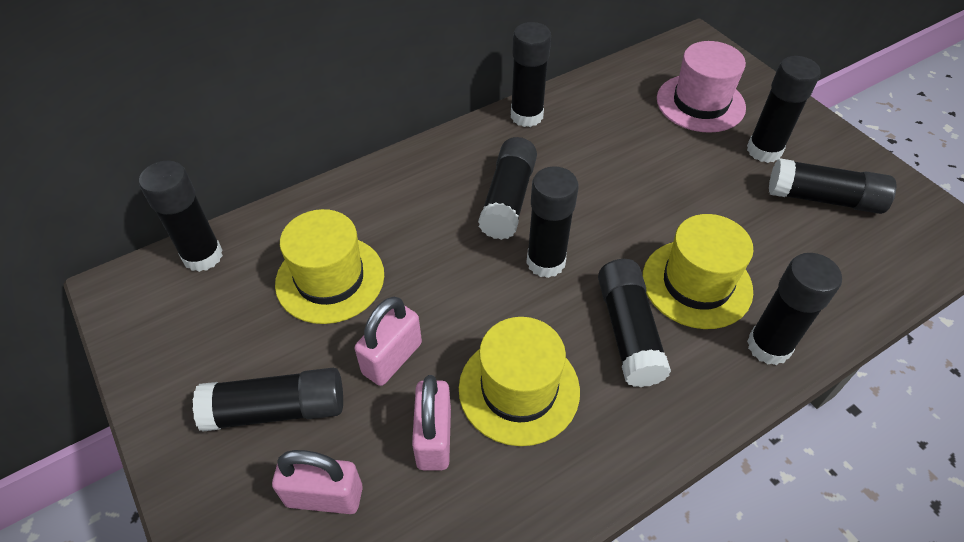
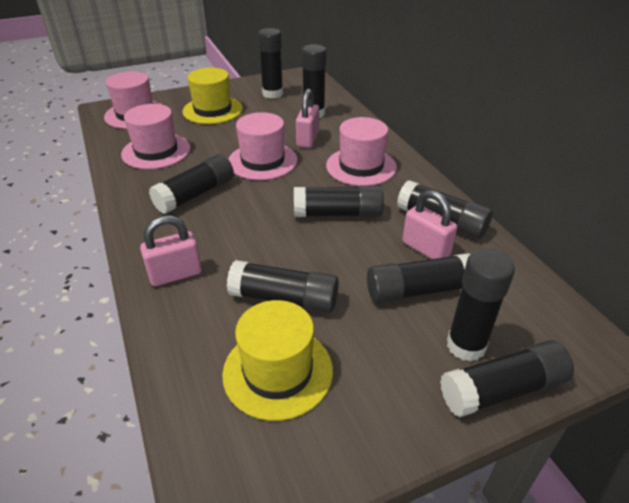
pink hat: [657,41,746,133] = 1 -> [104,71,163,129] [121,104,191,169] [228,112,298,180] [326,117,397,186] = 4
yellow hat: [275,209,384,324] [459,317,580,446] [643,214,753,329] = 3 -> [182,68,243,124] [222,300,333,421] = 2

